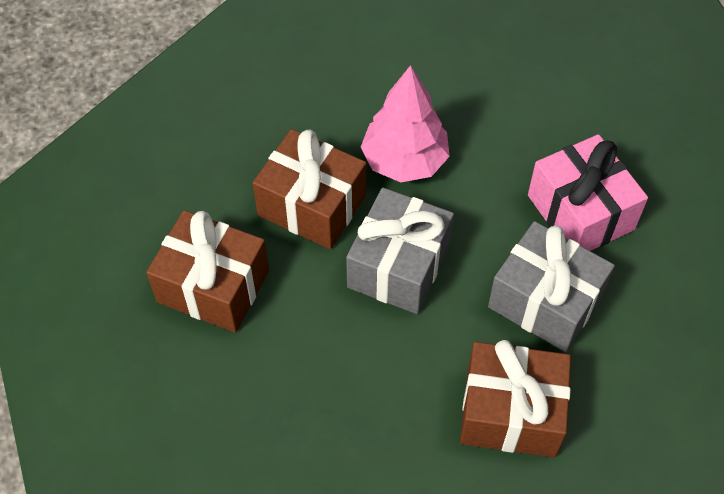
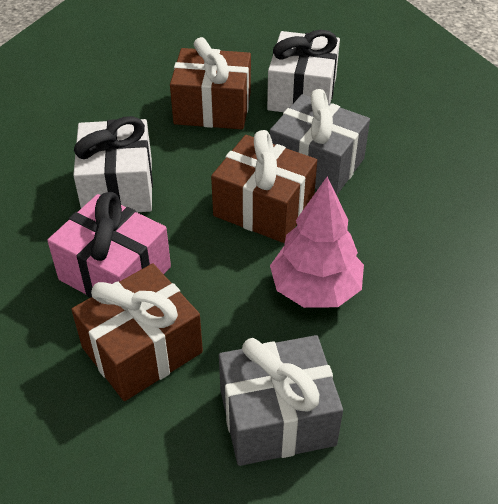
white gift: none = 0 -> [73,116,153,212] [267,30,340,112] = 2

